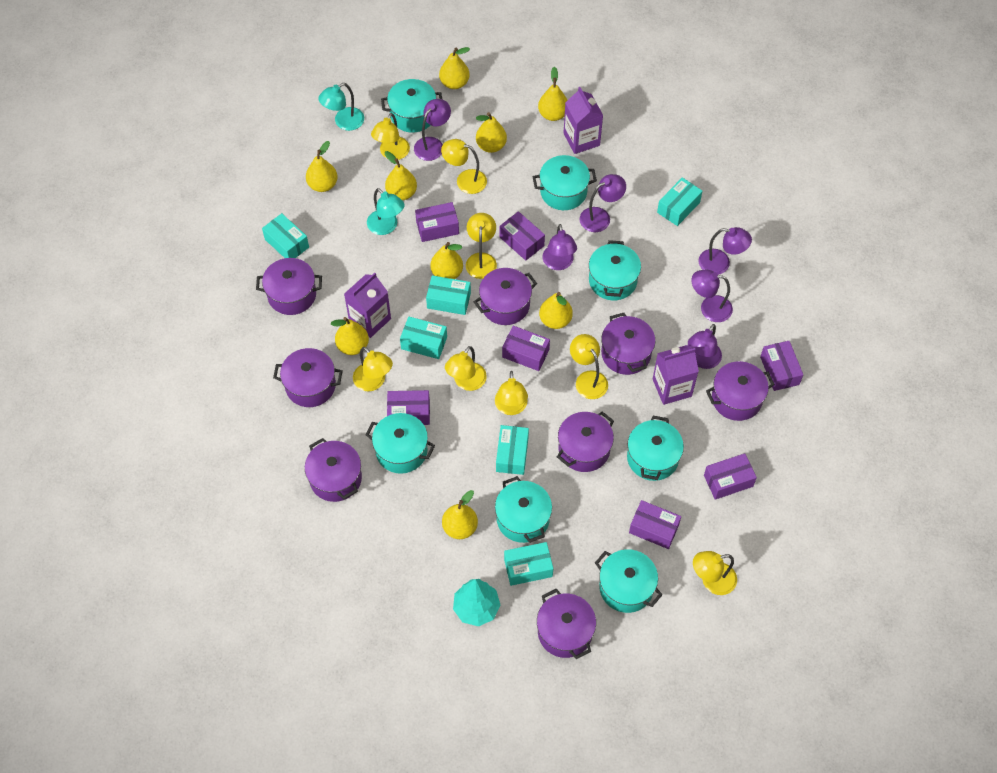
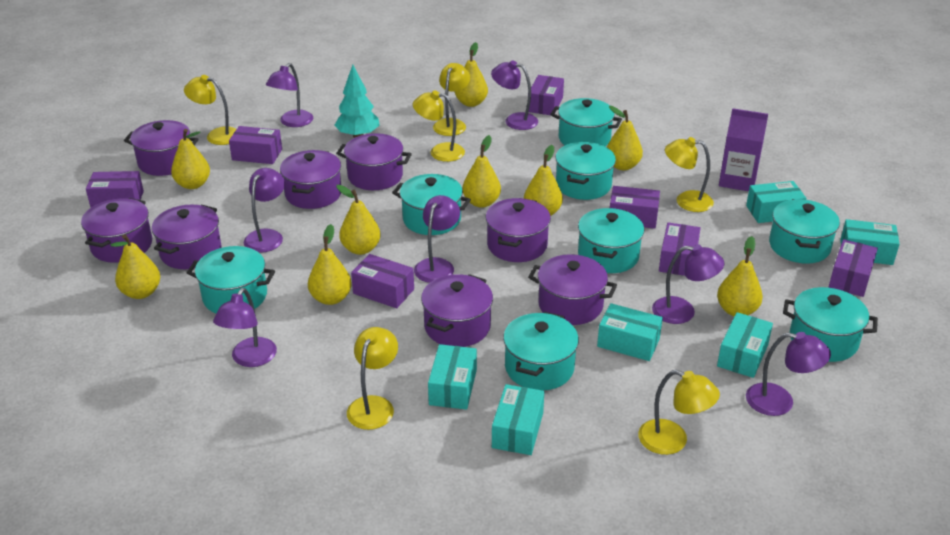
purple carton: [344,273,391,338] [563,87,603,154] [653,345,699,405] = 3 -> [719,108,768,191] = 1
purple lamp: [414,99,451,161] [543,224,577,270] [580,174,626,232] [688,324,722,369] [692,270,733,322] [698,227,752,275] = 6 -> [213,288,277,367] [244,168,285,253] [266,63,313,127] [414,195,460,283] [491,60,538,130] [652,244,724,324] [746,332,831,416] = 7
turquoise lamp: [318,83,364,131] [367,188,405,235] = 2 -> none = 0
turquoise pot: [366,413,435,474] [381,79,442,133] [495,476,552,543] [532,155,597,210] [589,240,641,300] [595,549,663,613] [627,416,684,481] = 7 -> [187,246,275,313] [392,174,471,235] [503,312,579,391] [550,98,622,147] [555,142,616,200] [578,208,644,273] [769,199,840,264] [783,287,878,362] = 8
yellow lamp: [353,347,393,391] [371,113,410,160] [441,139,487,194] [445,346,487,391] [466,213,497,279] [495,371,528,415] [570,334,608,399] [693,551,737,595] = 8 -> [184,75,237,145] [347,327,398,430] [413,90,465,162] [433,63,470,136] [638,370,720,455] [665,137,714,212] = 6

